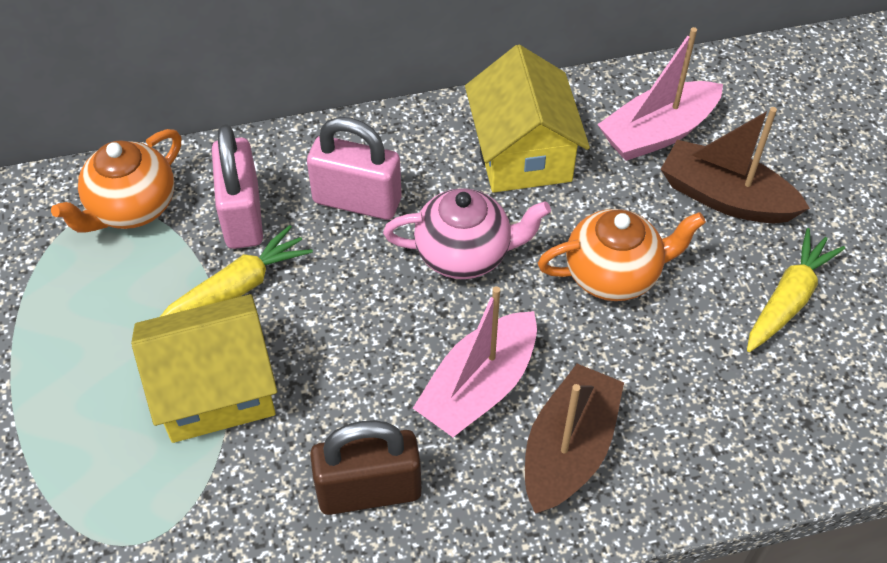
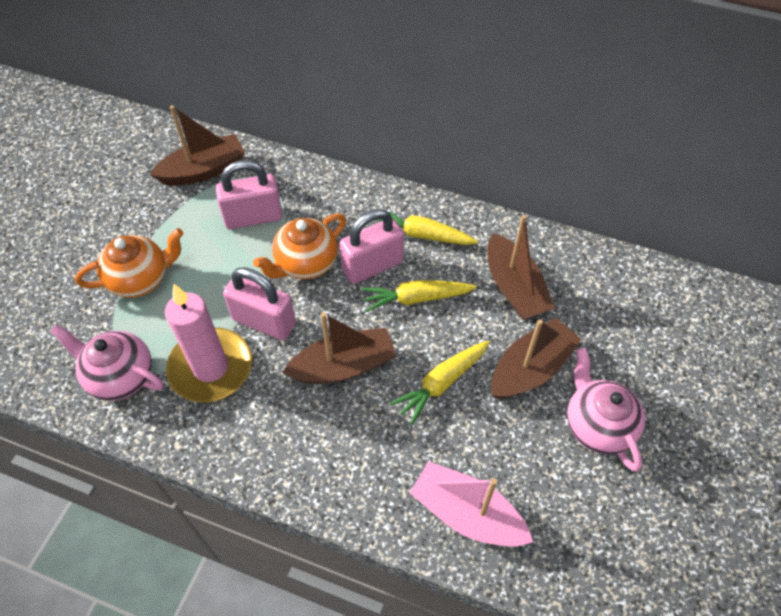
brown boat: [525,364,624,513] [661,107,810,223] = 2 -> [150,105,245,186] [282,312,397,384] [487,215,555,320] [491,318,582,399] = 4
brown padlock: [310,420,422,515] = 1 -> none = 0
pink boat: [413,286,537,437] [597,27,723,161] = 2 -> [410,461,533,546] = 1
pink candle: none = 0 -> [165,284,252,403] = 1
pink padlock: [212,124,263,249] [307,117,402,220] = 2 -> [216,160,283,229] [223,267,296,340] [339,209,404,284] = 3
pink teapot: [383,188,551,279] = 1 -> [50,325,163,401] [567,348,645,472] = 2
yellow carrot: [160,225,313,317] [747,228,845,352] = 2 -> [361,280,477,312] [377,208,478,245] [390,340,490,425] = 3
yellow house: [131,294,277,443] [465,45,590,193] = 2 -> none = 0

